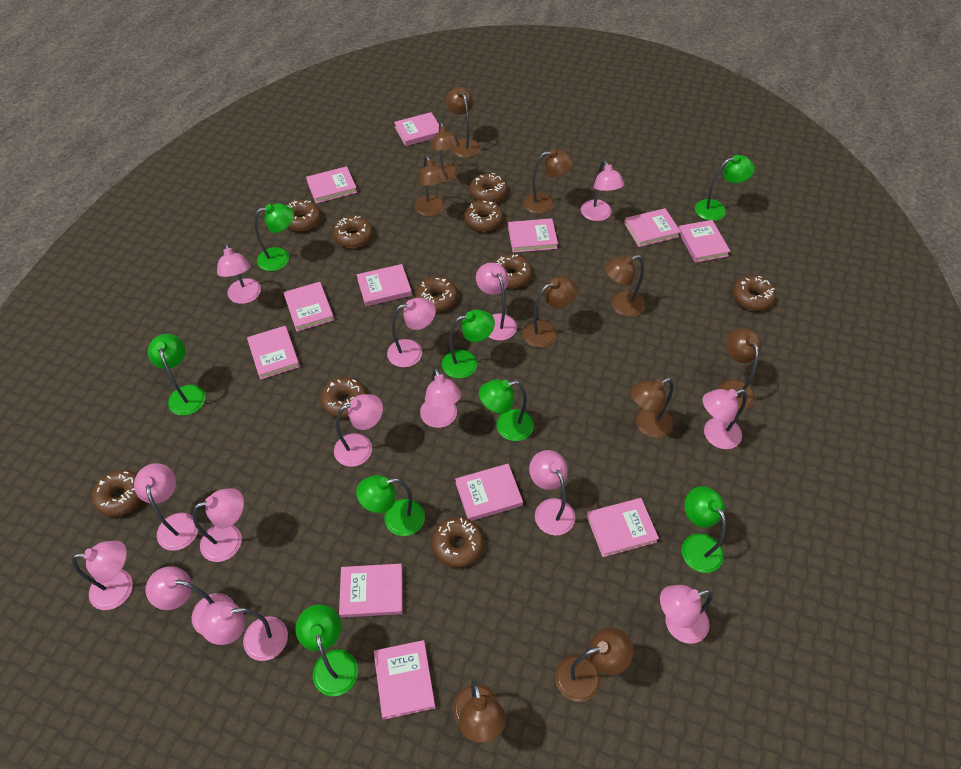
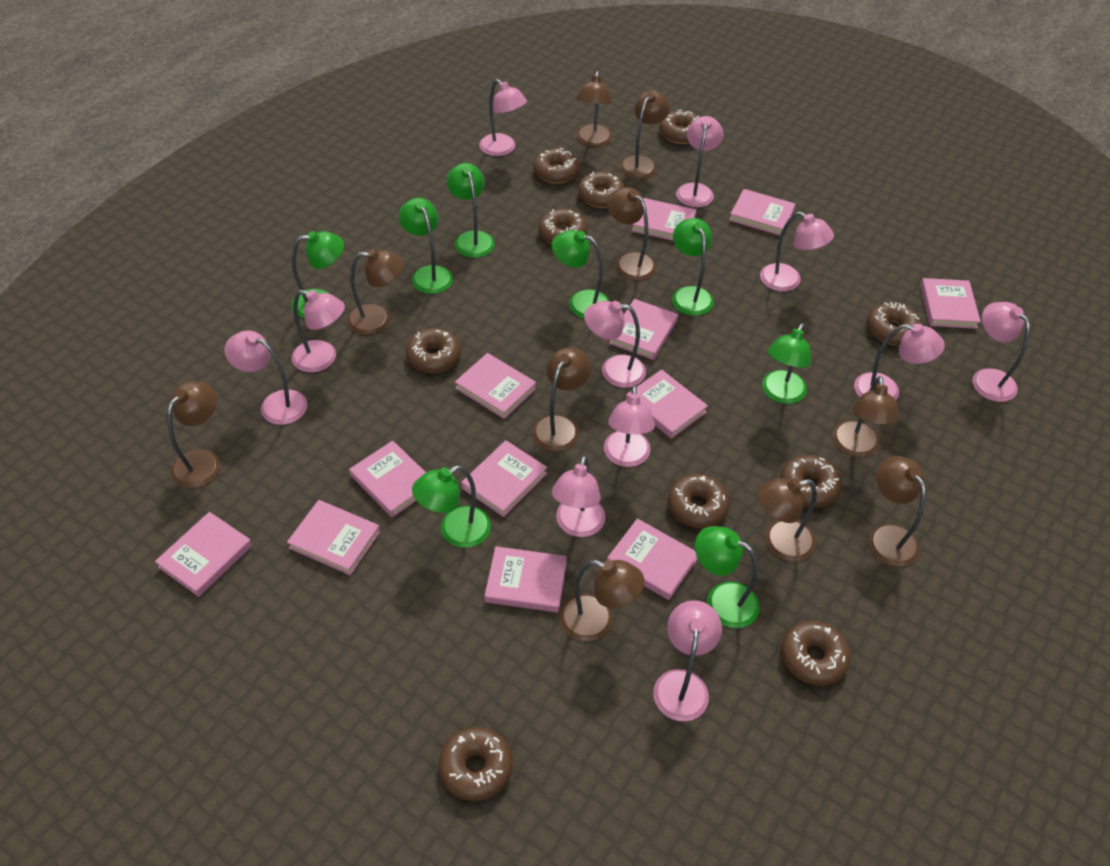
pink lamp: [72,541,133,610] [134,463,198,551] [146,566,234,635] [193,488,244,562] [199,601,288,661] [217,243,261,304] [334,394,383,467] [387,298,436,367] [420,368,462,428] [476,263,517,341] [529,450,575,535] [581,160,625,221] [660,585,712,644] [703,389,747,449] = 14 -> [225,330,307,425] [292,290,345,372] [479,79,527,156] [552,455,605,537] [584,301,646,388] [604,385,655,467] [653,600,722,721] [676,116,724,207] [760,212,834,291] [854,324,945,400] [972,302,1030,402] = 11

